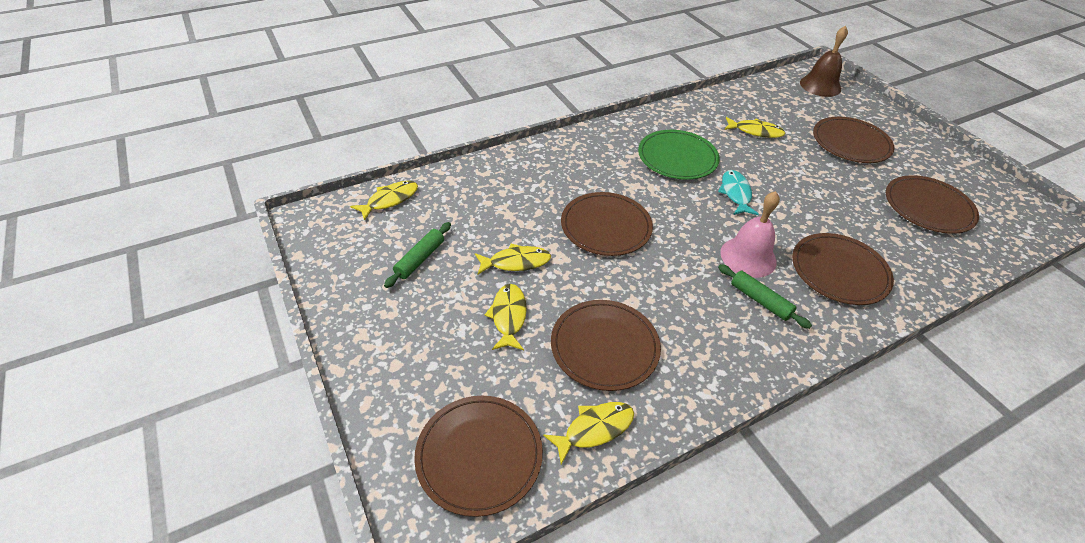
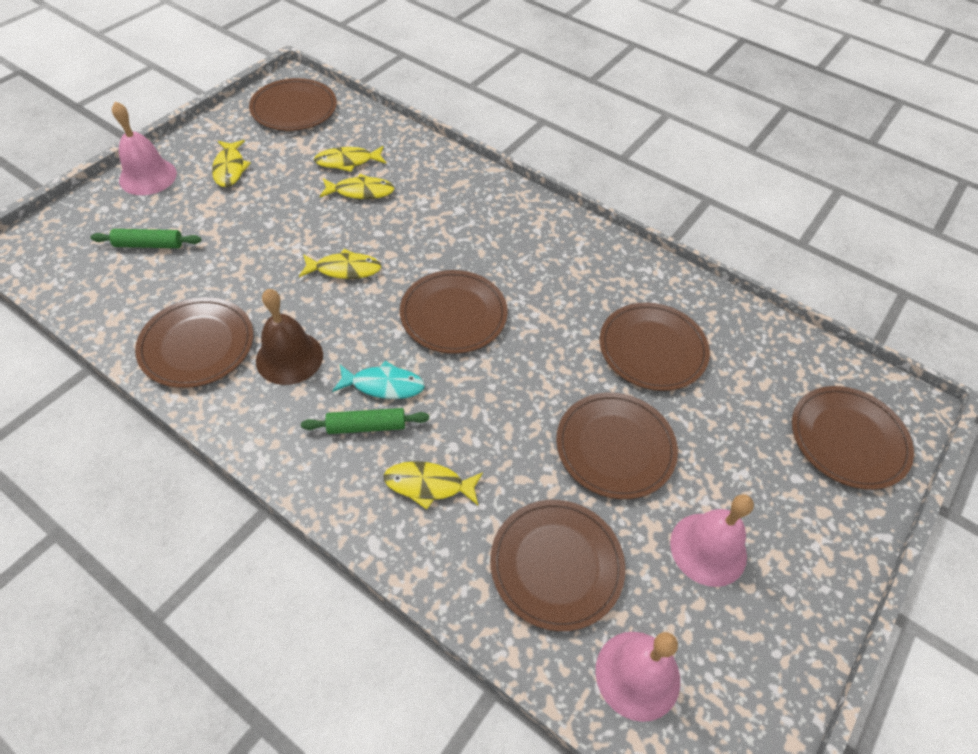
brown plate: [414,396,543,517] [551,300,661,391] [561,192,653,256] [792,233,894,305] [813,117,894,163] [886,175,979,234] = 6 -> [135,297,253,388] [249,78,337,131] [400,270,508,354] [490,500,625,631] [556,393,678,499] [600,302,710,391] [792,386,914,490] = 7
green plate: [638,130,720,180] = 1 -> none = 0
pink bell: [720,191,780,278] = 1 -> [112,101,177,195] [596,632,680,722] [670,494,754,587] = 3

